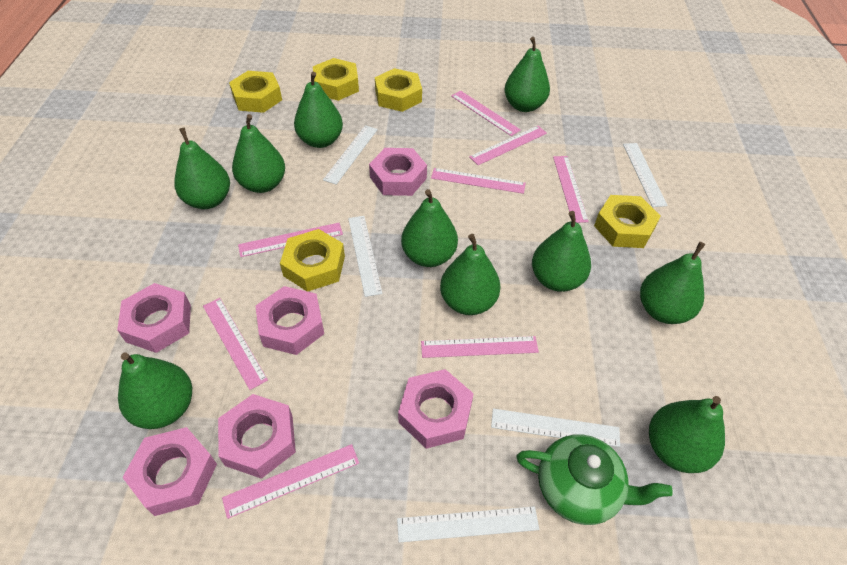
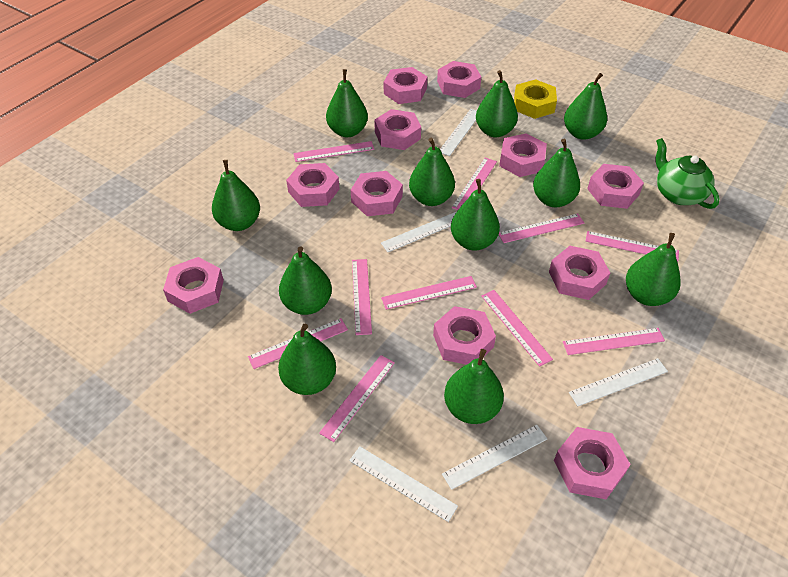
green pear: [118,353,192,429] [175,128,230,209] [232,114,285,193] [294,72,343,148] [401,189,458,267] [440,234,501,315] [504,37,550,112] [532,211,591,292] [640,242,705,324] [649,396,725,473] = 10 -> [212,160,260,231] [278,324,336,395] [279,246,332,315] [326,69,368,137] [409,138,455,206] [444,349,504,424] [451,179,500,251] [476,70,518,137] [533,138,580,207] [564,73,607,140] [626,233,681,306] = 11
pink nut: [117,283,191,353] [122,427,217,516] [218,394,296,479] [256,286,324,355] [369,148,427,196] [398,369,474,449] = 6 -> [163,257,224,314] [286,163,339,207] [351,171,403,216] [374,109,421,150] [384,67,428,104] [433,306,496,365] [437,61,481,98] [499,133,547,177] [549,246,610,300] [554,427,631,499] [587,164,644,209] = 11
pink ruler: [203,298,268,390] [222,444,359,519] [238,223,343,257] [421,336,539,358] [431,168,526,194] [451,90,521,136] [469,126,547,165] [553,156,589,223] = 8 -> [248,318,348,369] [293,141,374,162] [319,355,395,442] [352,259,372,335] [381,276,477,310] [452,158,497,210] [481,290,553,367] [499,214,584,243] [563,328,665,355] [586,231,679,261] = 10
yellow nut: [229,71,282,113] [280,229,345,292] [313,58,359,101] [375,68,422,112] [594,195,661,248] = 5 -> [514,79,557,119] = 1

